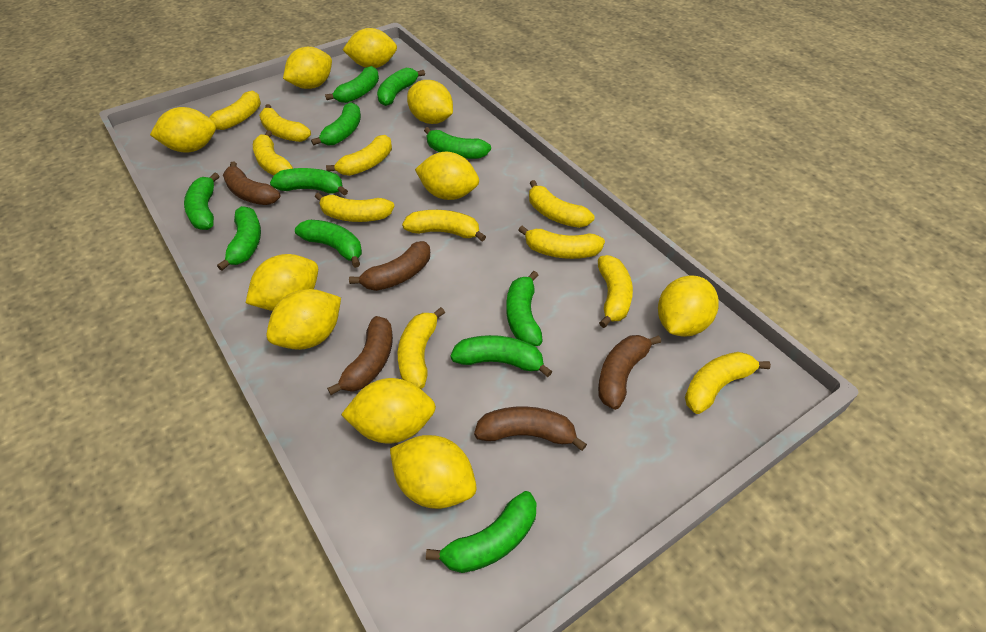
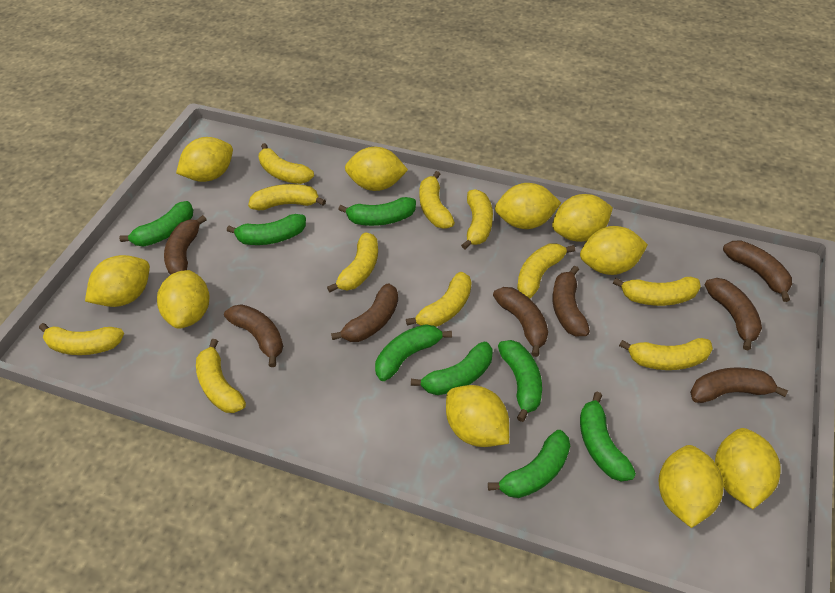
brown banana: [223,161,280,205] [327,316,393,395] [349,241,430,291] [474,406,587,451] [598,335,661,410] = 5 -> [164,215,207,275] [224,304,283,367] [331,283,398,342] [493,287,548,357] [553,266,590,337] [690,367,788,403] [705,278,762,350] [723,240,792,302] = 8
green banana: [184,172,219,230] [217,206,261,271] [270,168,348,196] [295,220,362,268] [311,102,361,146] [325,66,379,103] [377,68,425,106] [424,127,491,159] [426,491,536,573] [450,335,552,377] [506,271,543,346] = 11 -> [119,201,193,247] [227,214,306,245] [338,197,416,226] [375,324,452,381] [411,342,493,395] [488,430,570,498] [498,340,542,422] [580,392,636,482] = 8

